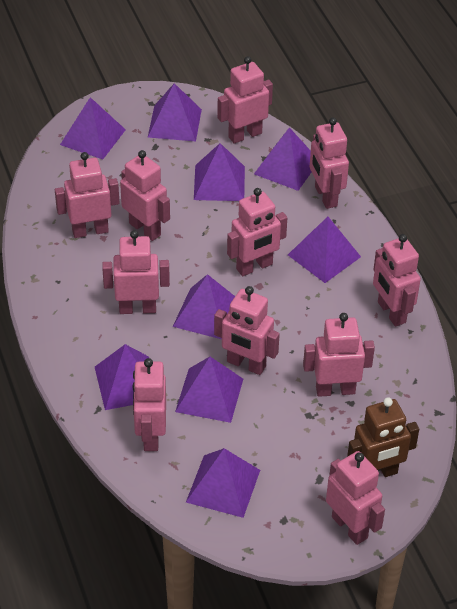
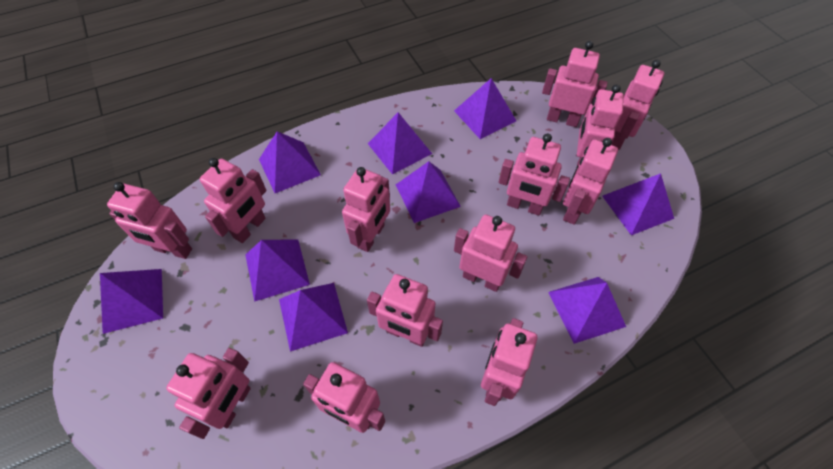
brown robot: [347,397,419,477] = 1 -> none = 0
pink robot: [55,152,119,238] [102,230,170,314] [120,150,170,241] [133,358,166,451] [214,286,280,375] [217,56,273,144] [227,188,287,276] [303,313,375,397] [310,117,349,209] [326,451,385,545] [373,234,421,327] = 11 -> [107,182,192,259] [166,348,251,439] [200,158,266,243] [303,362,385,433] [342,167,390,252] [367,274,443,347] [454,214,527,292] [481,318,537,406] [499,134,570,216] [542,41,608,127] [563,138,618,225] [577,84,624,166] [611,60,664,150] = 13

